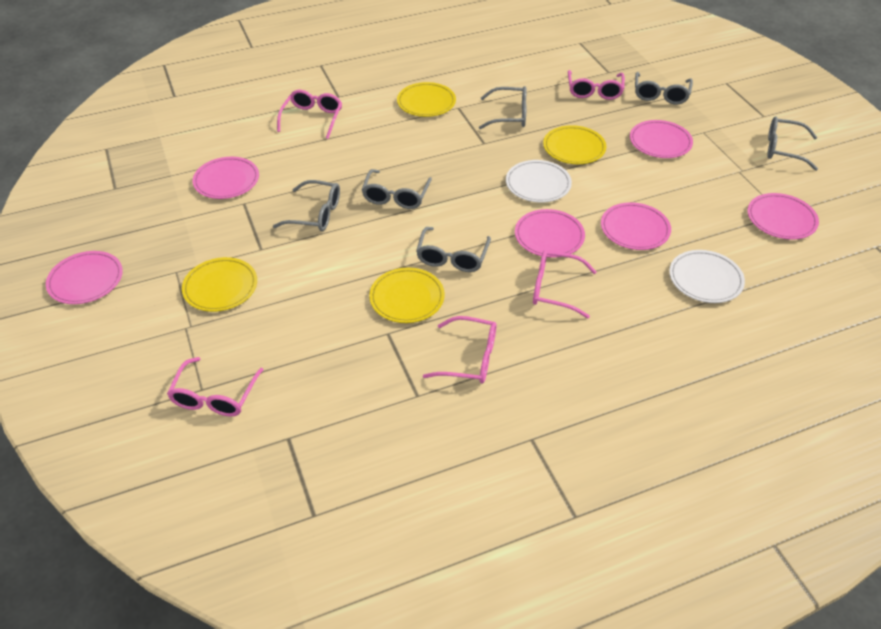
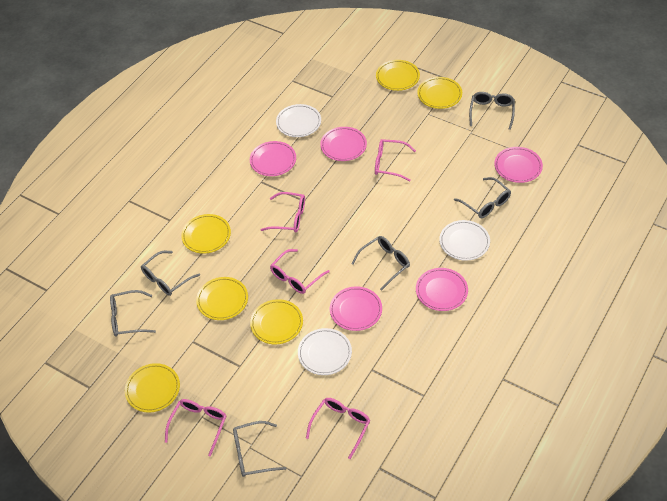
pink plate: [46,251,123,304] [193,157,259,199] [515,209,585,258] [601,202,671,250] [630,120,693,158] [748,193,819,240] = 6 -> [250,141,296,176] [320,127,367,161] [330,286,382,331] [416,268,468,311] [494,147,543,183] = 5
white plate: [506,160,572,203] [669,250,745,303] = 2 -> [276,104,321,137] [298,328,352,375] [439,220,490,261] = 3
yellow plate: [182,257,257,312] [369,267,445,323] [397,82,456,117] [543,125,606,164] = 4 -> [125,363,180,413] [181,214,231,254] [196,277,248,320] [250,299,303,344] [376,60,420,91] [417,77,462,109] = 6

